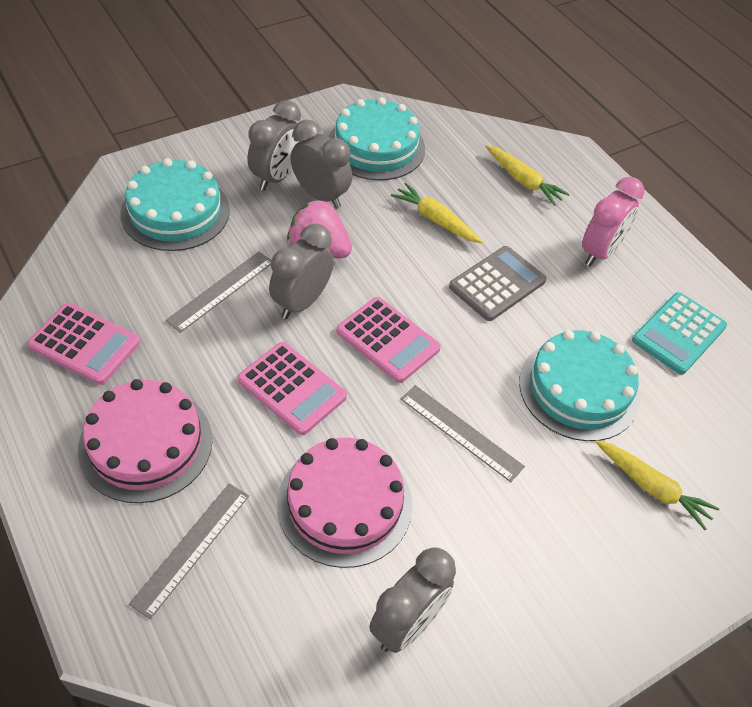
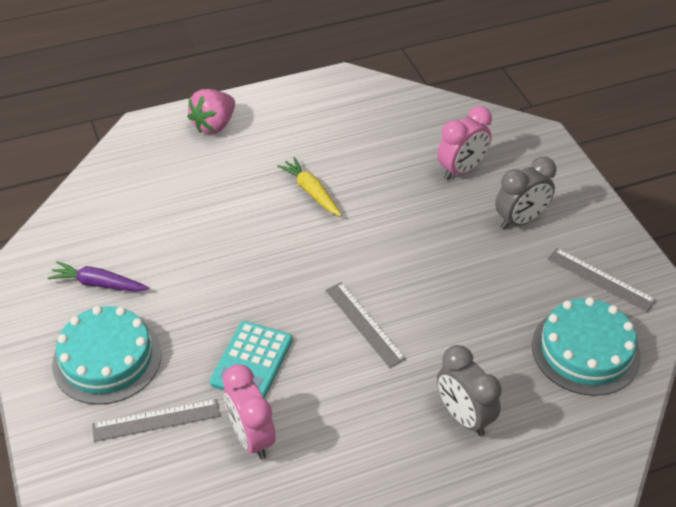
grey calculator: [449,246,546,321] = 1 -> none = 0
grey clock: [248,100,301,191] [269,224,334,319] [291,119,352,209] [369,547,456,653] = 4 -> [437,345,501,436] [495,157,557,230] = 2
pink cake: [78,379,212,503] [277,438,412,568] = 2 -> none = 0
pink calculator: [27,303,141,385] [238,342,347,435] [336,297,441,383] = 3 -> none = 0
pink clock: [582,177,644,266] = 1 -> [223,364,276,459] [437,106,492,180] = 2
purple carrot: none = 0 -> [48,261,150,292] = 1
turquoise cake: [120,158,230,251] [329,97,425,180] [519,330,640,441] = 3 -> [52,306,162,405] [532,297,641,396] = 2
yellow carrot: [391,183,483,243] [485,145,569,206] [595,440,719,530] = 3 -> [277,157,342,217] = 1

